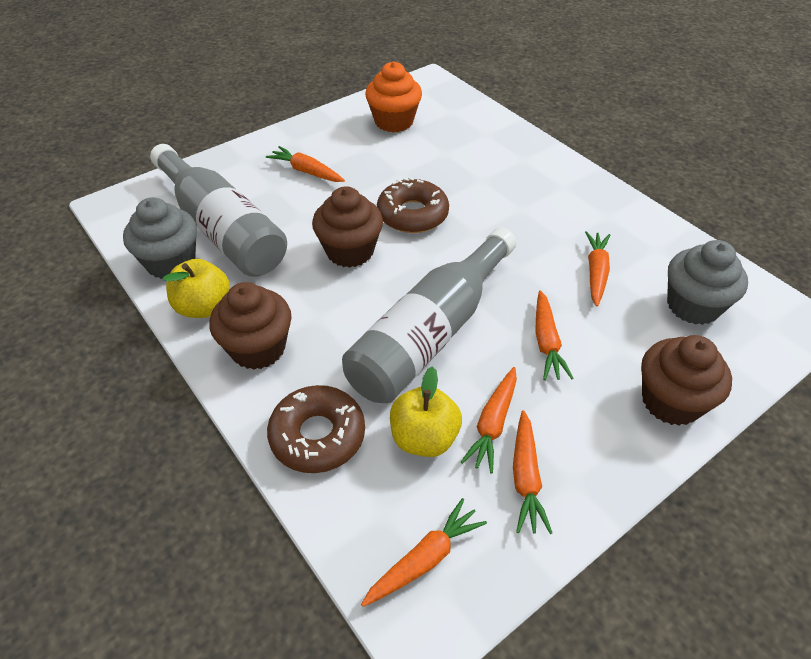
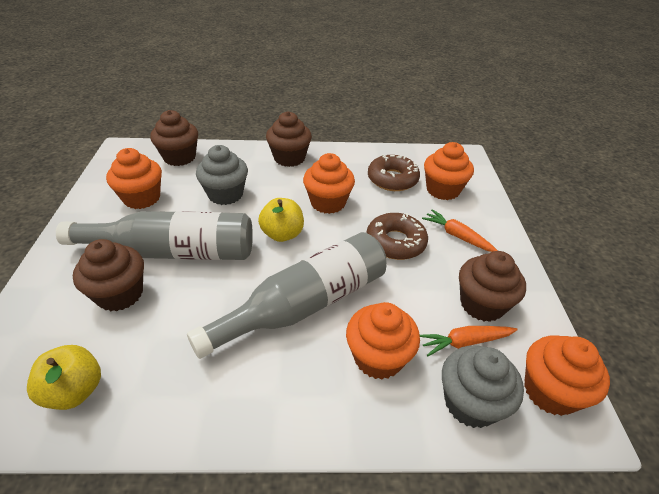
brown cupcake: [209,282,292,370] [312,186,383,268] [641,335,732,426] = 3 -> [73,239,144,311] [150,110,198,166] [266,111,312,167] [459,251,526,322] = 4
orange carrot: [266,146,345,182] [361,498,487,607] [461,367,517,473] [513,410,552,534] [535,290,574,380] [585,231,610,307] = 6 -> [420,326,518,356] [422,209,498,252] = 2
orange cupcake: [365,61,422,132] = 1 -> [106,148,162,209] [303,153,355,214] [346,302,420,379] [424,142,474,200] [524,335,610,416] = 5

